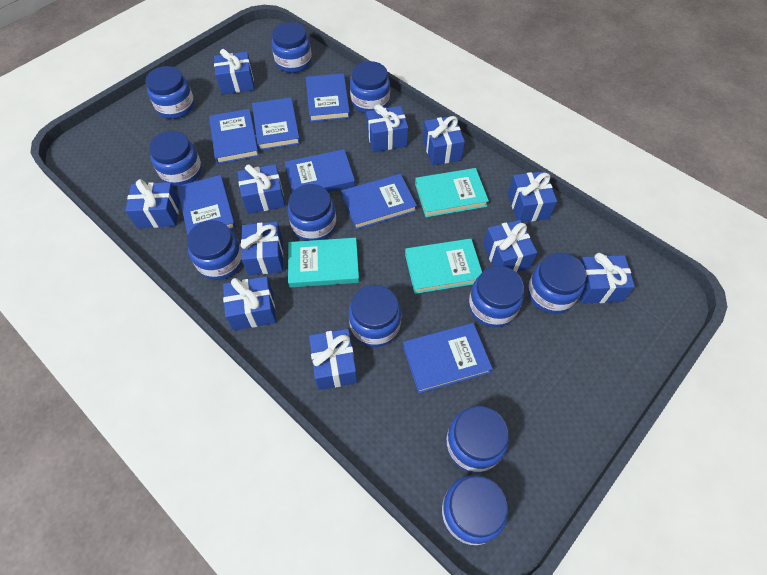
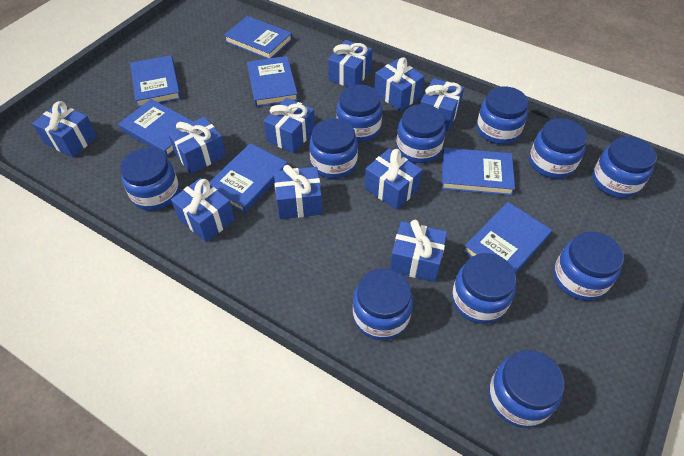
blue gift: [125,179,180,228] [214,49,255,94] [223,276,276,331] [238,164,285,214] [240,222,283,275] [309,329,357,390] [366,105,408,152] [423,116,465,165] [483,220,537,273] [508,171,557,222] [580,253,635,304] = 11 -> [32,101,97,158] [168,117,226,174] [171,178,235,242] [264,98,315,153] [274,165,322,219] [328,40,372,87] [365,149,422,210] [375,57,425,111] [390,220,447,282] [420,78,464,131] = 10
turquoise book: [288,238,359,288] [405,238,482,294] [415,168,489,217] = 3 -> none = 0

